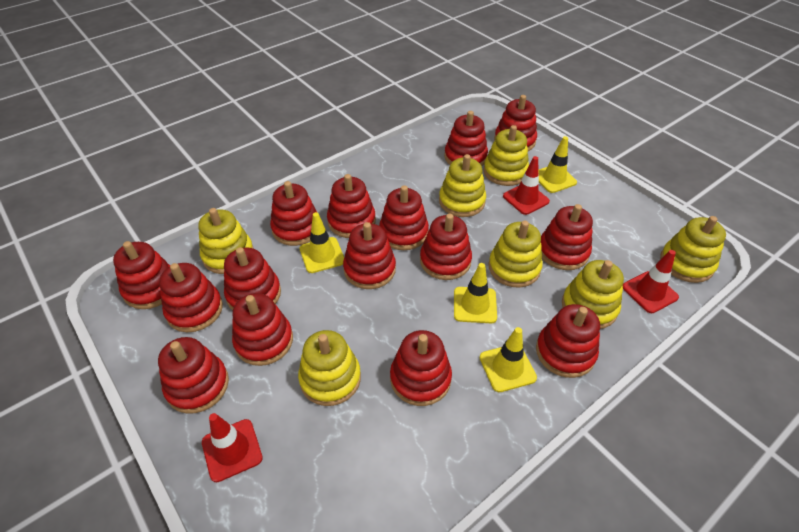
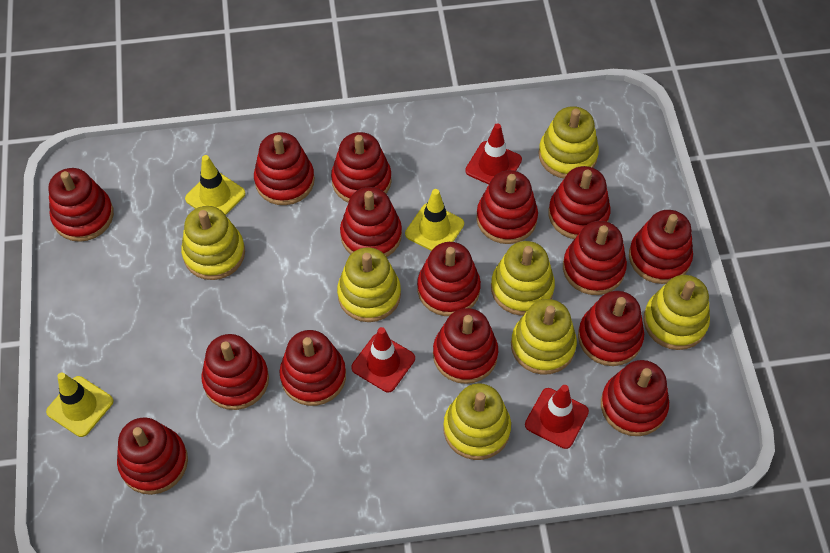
yellow traffic cone: [300,212,344,273] [454,263,497,323] [480,327,537,392] [538,136,577,193] = 4 -> [46,372,113,437] [185,155,245,215] [405,189,464,251] = 3

